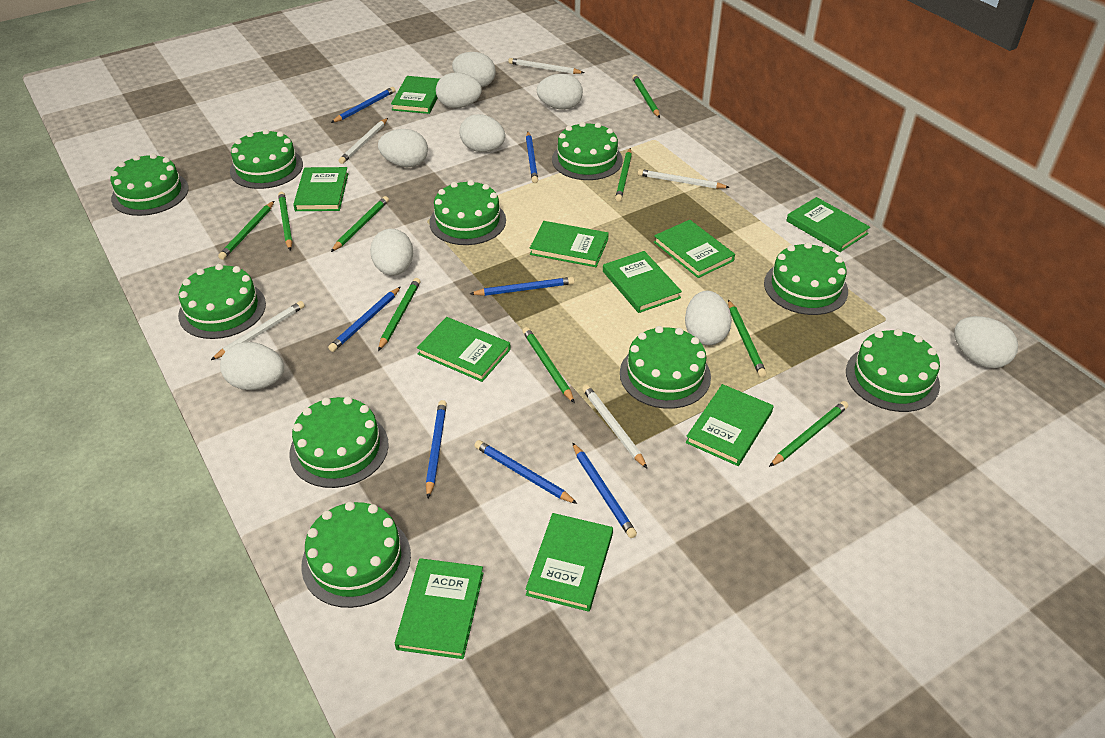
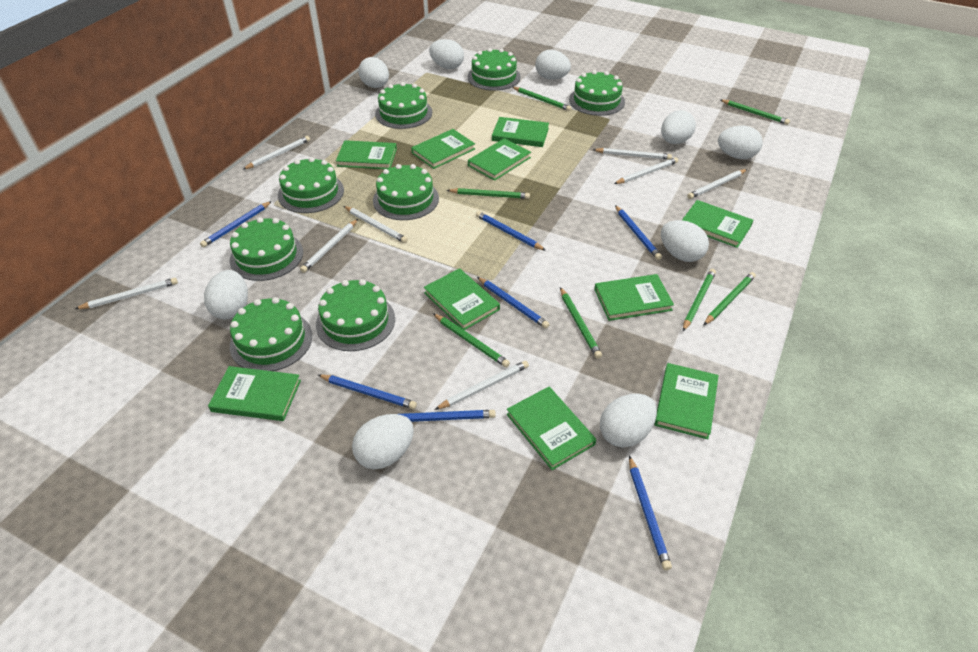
green cake: [110,153,189,216] [178,264,266,339] [230,129,303,189] [289,397,389,488] [301,501,411,608] [429,180,506,245] [552,122,623,180] [620,326,711,409] [764,242,848,315] [846,329,940,412] = 10 -> [230,217,303,281] [230,297,312,371] [278,157,344,213] [316,279,395,351] [373,164,439,220] [375,82,432,129] [468,48,521,91] [569,70,625,116] = 8
green pencil: [218,201,274,260] [278,192,292,250] [331,196,389,252] [378,278,420,351] [522,327,575,403] [615,148,632,202] [632,74,660,118] [728,300,767,377] [769,401,848,467] = 9 -> [433,313,510,368] [447,188,530,199] [512,87,571,111] [560,287,602,359] [683,269,716,331] [704,272,756,325] [721,100,790,125] = 7
white pencil: [211,301,305,360] [339,118,388,164] [508,58,584,74] [582,385,647,468] [638,169,730,189] = 5 -> [75,278,178,309] [243,136,310,170] [300,219,358,273] [344,206,408,243] [434,361,529,410] [593,148,672,160] [614,157,678,184] [687,169,747,199] = 8

